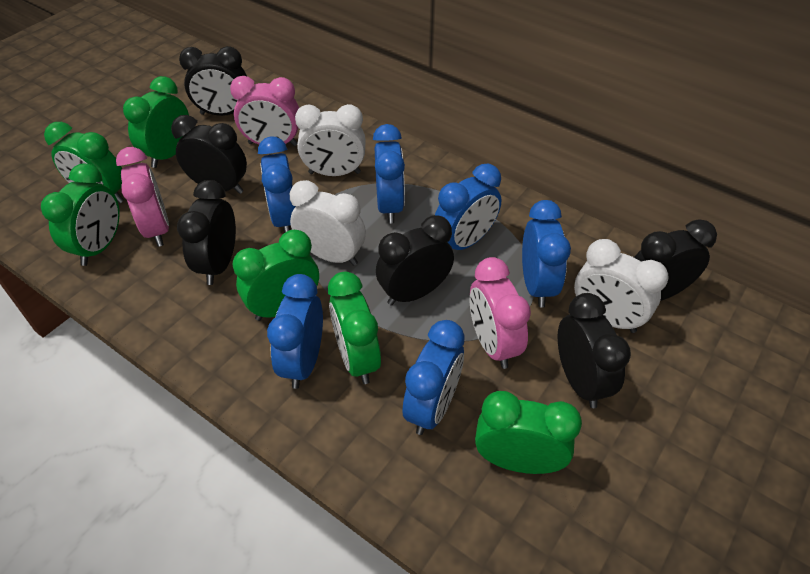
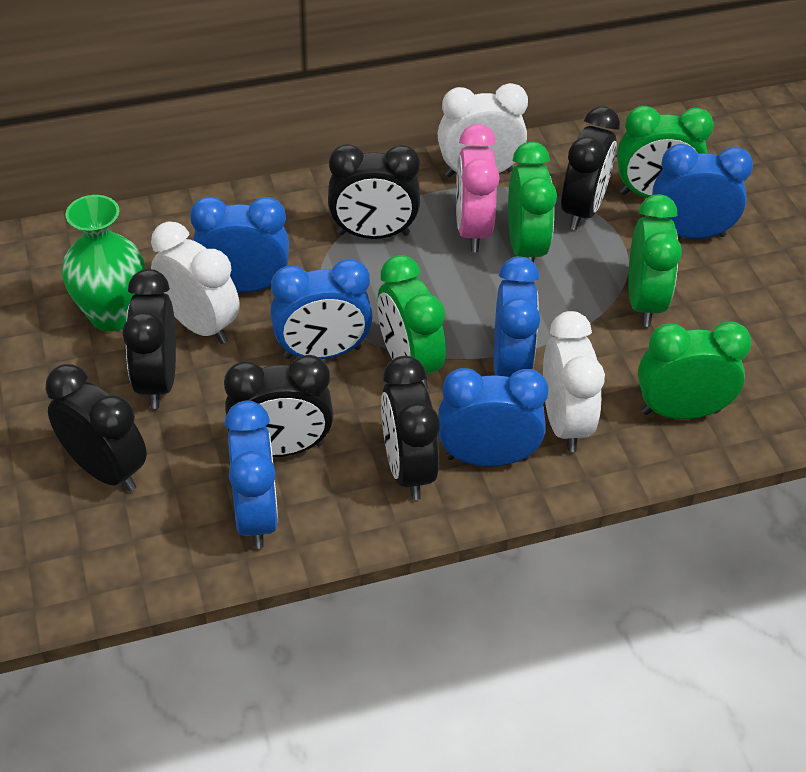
green clock: [41,164,120,266] [44,122,124,203] [123,76,189,168] [233,230,319,321] [328,271,381,384] [475,391,582,474] = 6 -> [377,255,446,389] [508,142,557,262] [617,106,714,198] [628,194,682,327] [638,322,752,419] = 5
green vase: none = 0 -> [62,195,145,332] = 1
pink clock: [116,147,169,247] [230,76,299,146] [470,257,531,369] = 3 -> [456,124,500,252] = 1

